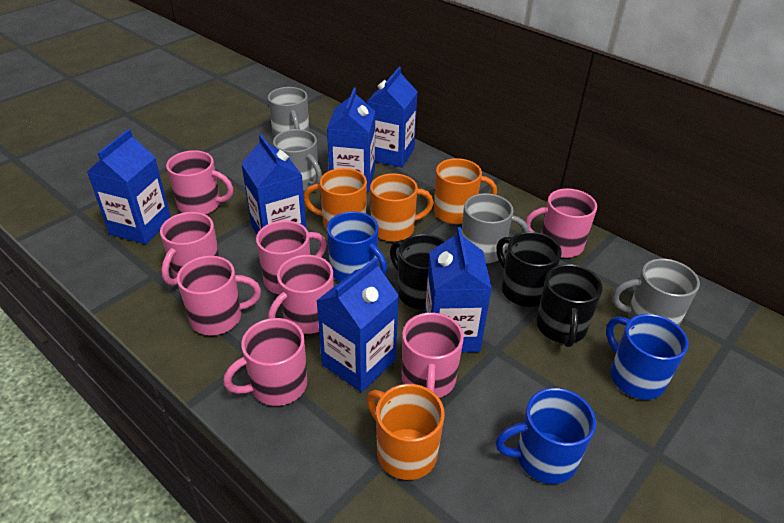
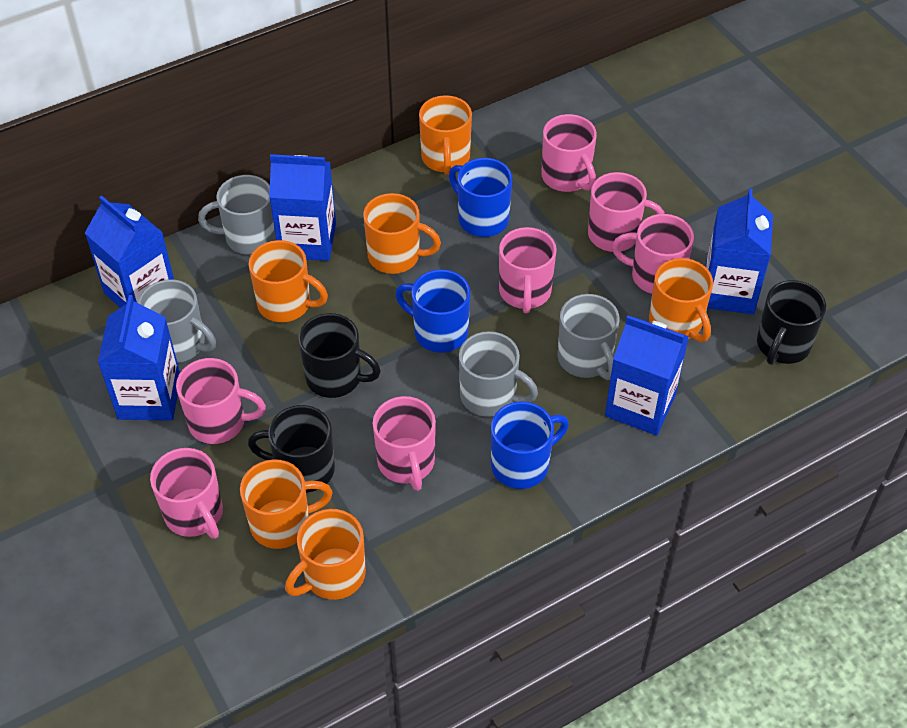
blue carton: [87,129,171,244] [241,134,306,234] [316,257,399,392] [327,88,375,192] [367,67,418,167] [425,227,492,352] = 6 -> [85,195,174,308] [98,295,180,421] [269,154,336,261] [605,316,689,435] [705,188,773,314] = 5
orange mug: [304,168,367,229] [367,384,445,480] [370,173,434,242] [434,158,497,224] = 4 -> [240,459,333,549] [249,240,328,322] [285,509,366,600] [363,193,441,274] [419,95,472,175] [649,258,713,342] = 6
pink mug: [160,212,219,286] [166,150,233,215] [177,256,261,335] [223,318,307,406] [256,221,327,295] [268,255,334,334] [402,312,464,398] [525,188,597,258] = 8 -> [150,448,223,539] [176,358,266,444] [373,396,436,491] [499,227,557,314] [542,114,597,192] [588,172,665,252] [612,214,694,294] = 7

